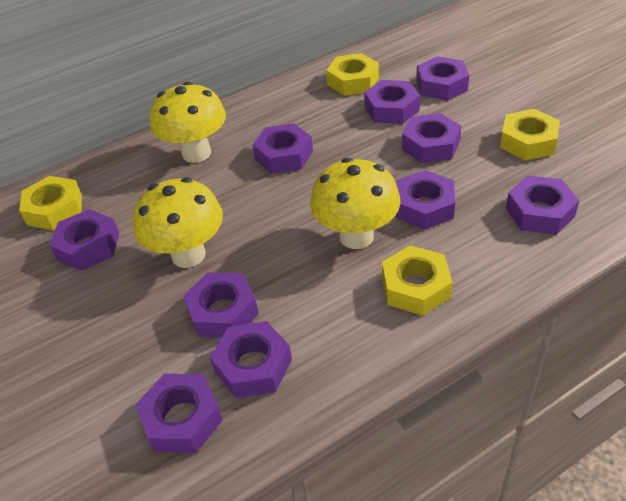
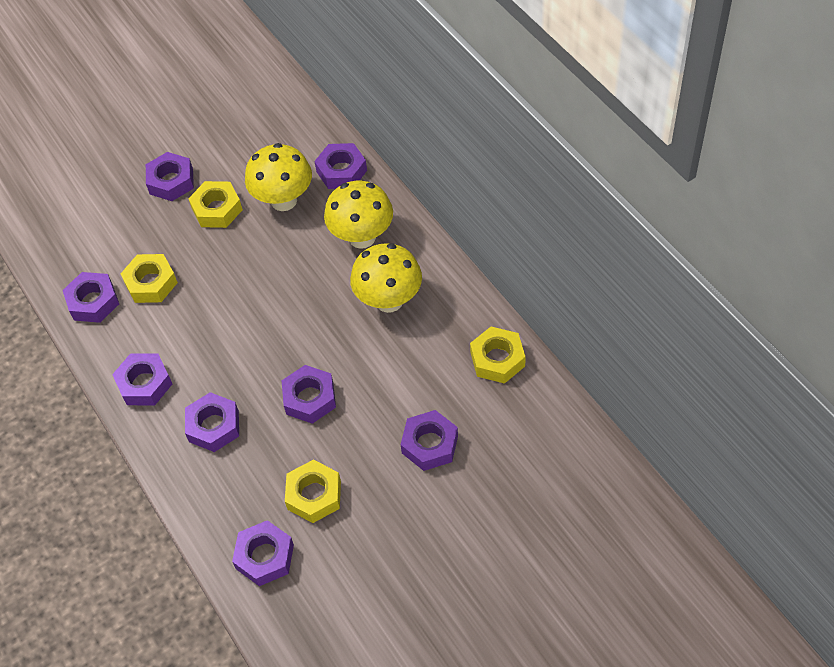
purple nut: [49,209,119,271] [135,374,223,453] [183,272,259,338] [210,321,292,398] [253,123,313,174] [364,80,420,124] [396,170,455,230] [402,113,461,163] [416,56,469,101] [506,176,580,235] = 10 -> [63,272,119,323] [112,353,172,405] [146,152,194,201] [185,392,239,452] [232,520,294,586] [282,365,336,424] [314,143,367,189] [400,410,458,471] = 8

